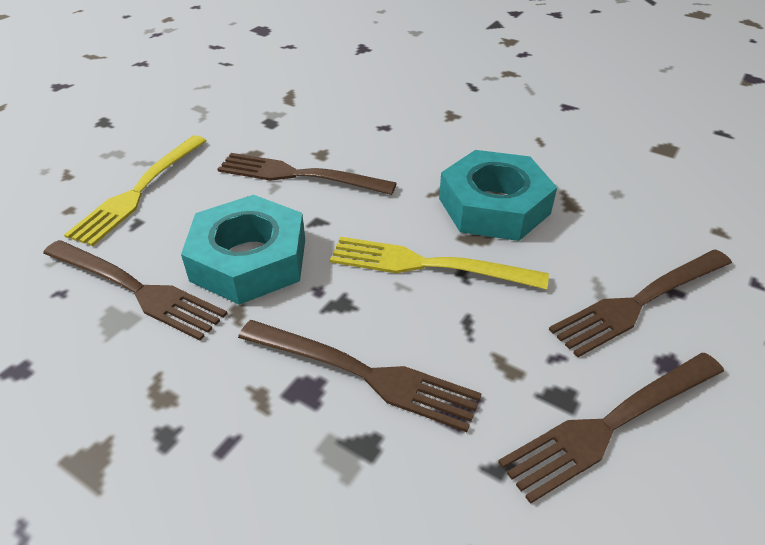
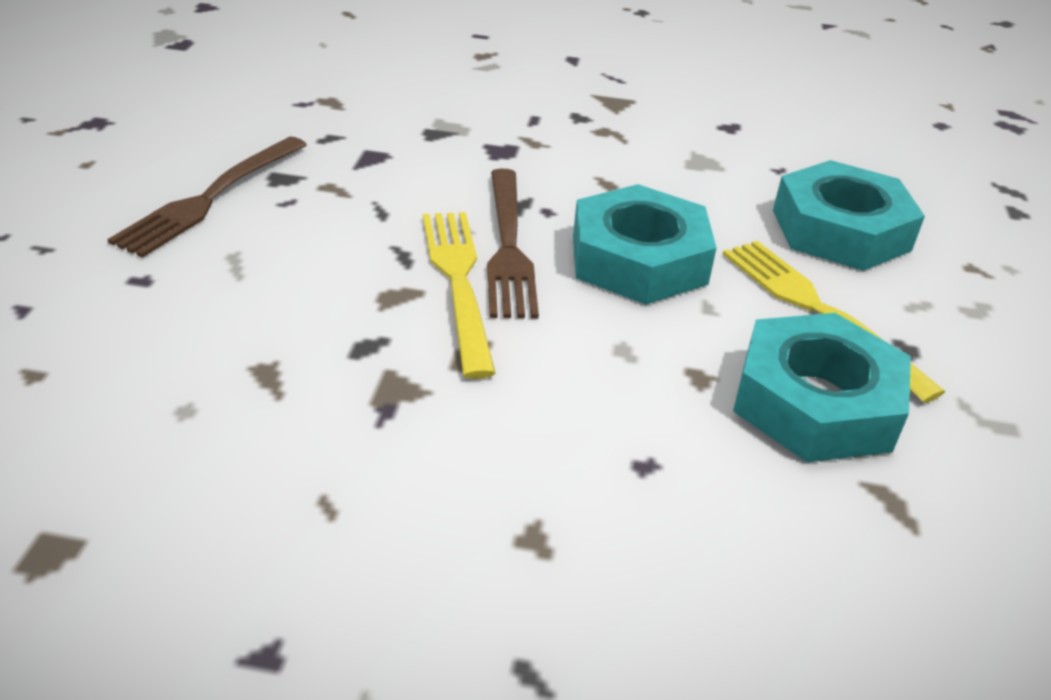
brown fork: [43,240,228,341] [217,153,397,195] [238,320,482,432] [498,353,724,504] [549,249,732,357] = 5 -> [107,137,307,258] [487,169,539,318] = 2
turquoise nut: [181,195,305,305] [439,150,557,241] = 2 -> [573,184,716,305] [733,313,911,462] [773,160,925,271] = 3

